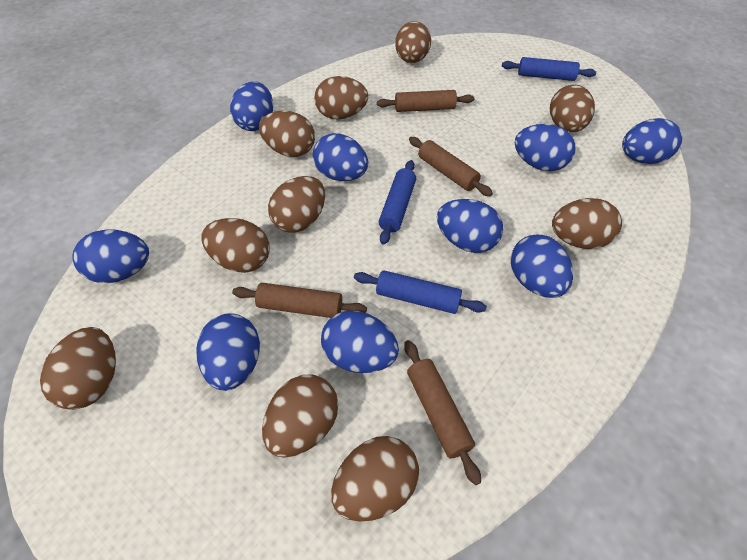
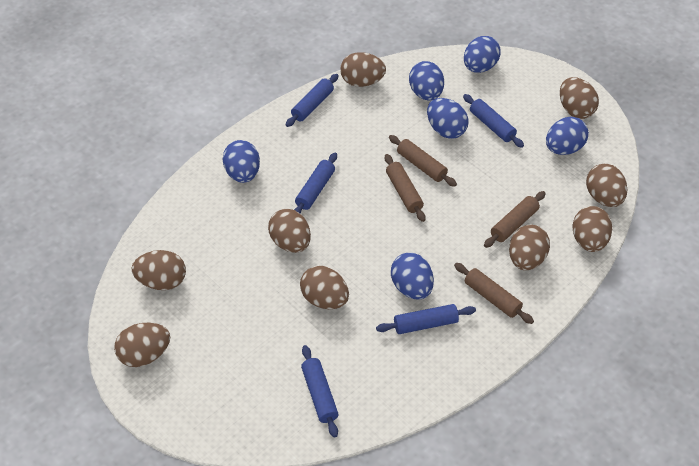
blue egg: [72,229,149,283] [196,313,260,391] [230,81,273,131] [313,133,368,181] [321,311,399,373] [437,199,503,253] [511,234,573,298] [515,124,575,171] [622,118,682,164] = 9 -> [223,140,260,183] [391,253,434,299] [409,61,444,101] [427,98,469,139] [464,36,501,73] [546,117,589,155] = 6
blue rolling pin: [354,270,487,314] [379,160,416,245] [502,57,596,81] = 3 -> [286,74,339,127] [294,153,337,214] [301,345,338,438] [376,304,476,334] [463,94,524,148] = 5
brown egg: [40,327,116,410] [201,218,270,273] [259,110,315,157] [262,375,338,458] [268,176,325,233] [314,76,368,119] [331,436,419,521] [395,21,431,63] [550,85,595,132] [552,198,622,249] = 10 -> [114,322,170,367] [132,250,186,290] [268,209,311,253] [300,266,349,309] [340,52,386,87] [509,225,550,270] [560,77,599,119] [572,206,612,252] [586,163,627,207] = 9

